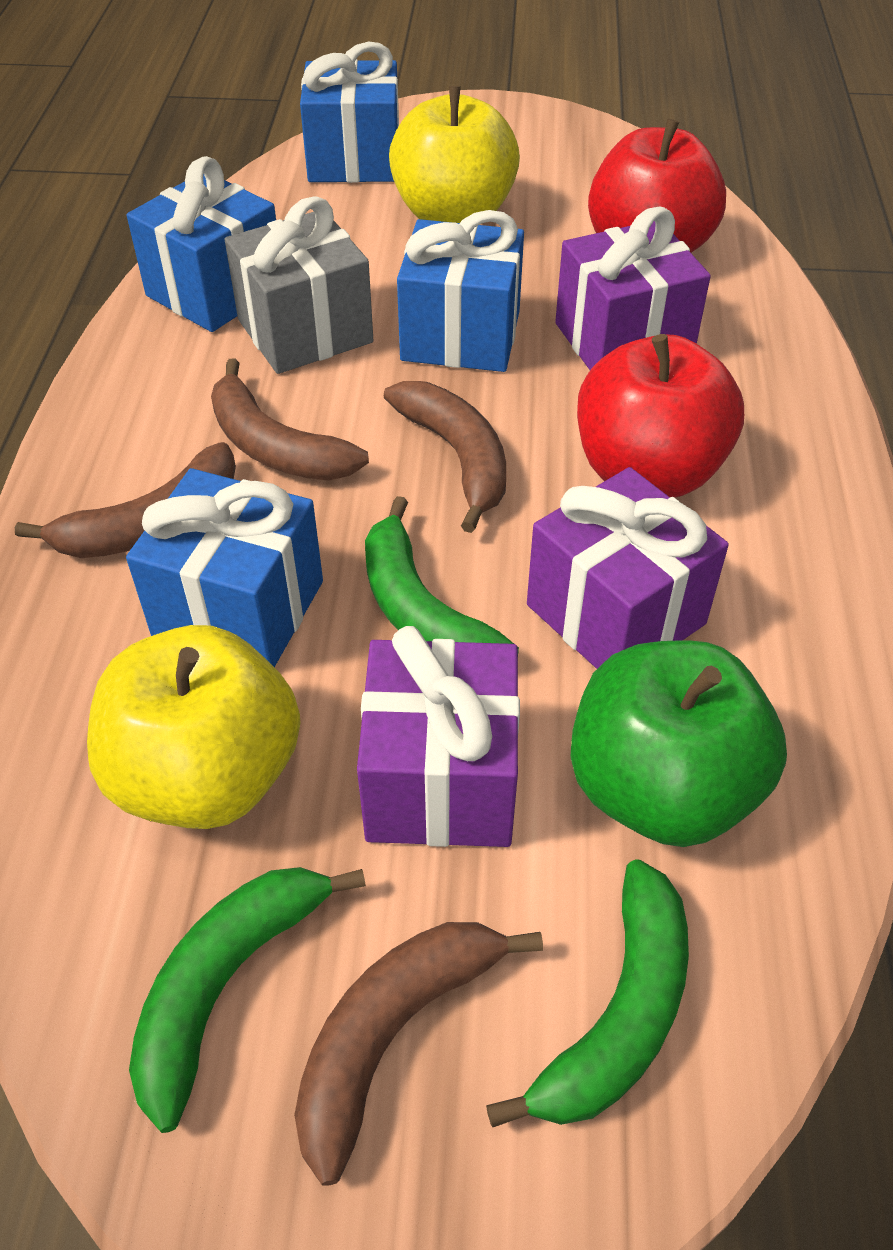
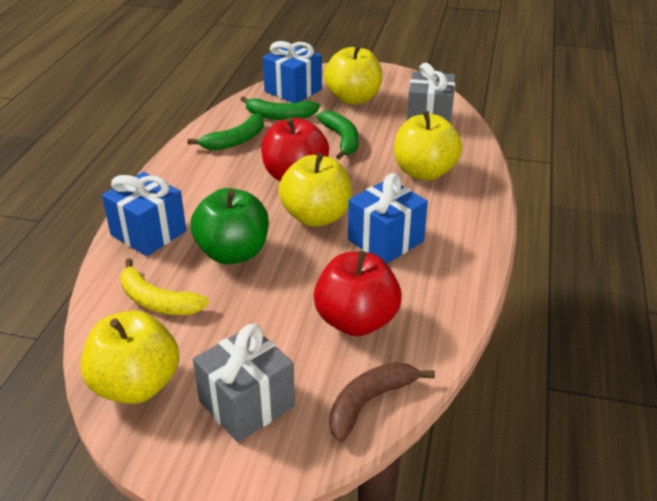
blue gift: [126,468,323,667] [127,156,276,332] [300,41,399,183] [397,210,524,372] = 4 -> [102,172,186,256] [263,41,322,103] [348,173,428,263] = 3
brown banana: [15,442,236,558] [211,359,369,481] [294,922,543,1186] [384,381,506,533] = 4 -> [329,362,435,442] = 1
grey gift: [225,196,373,374] = 1 -> [193,324,295,442] [407,63,455,123] = 2
purple gift: [357,626,520,847] [527,467,729,669] [555,207,711,370] = 3 -> none = 0
yellow apple: [87,625,300,829] [389,86,520,223] = 2 -> [81,310,179,404] [278,153,352,227] [324,45,382,105] [394,111,462,180] = 4
yellow banana: none = 0 -> [120,258,209,315] = 1

